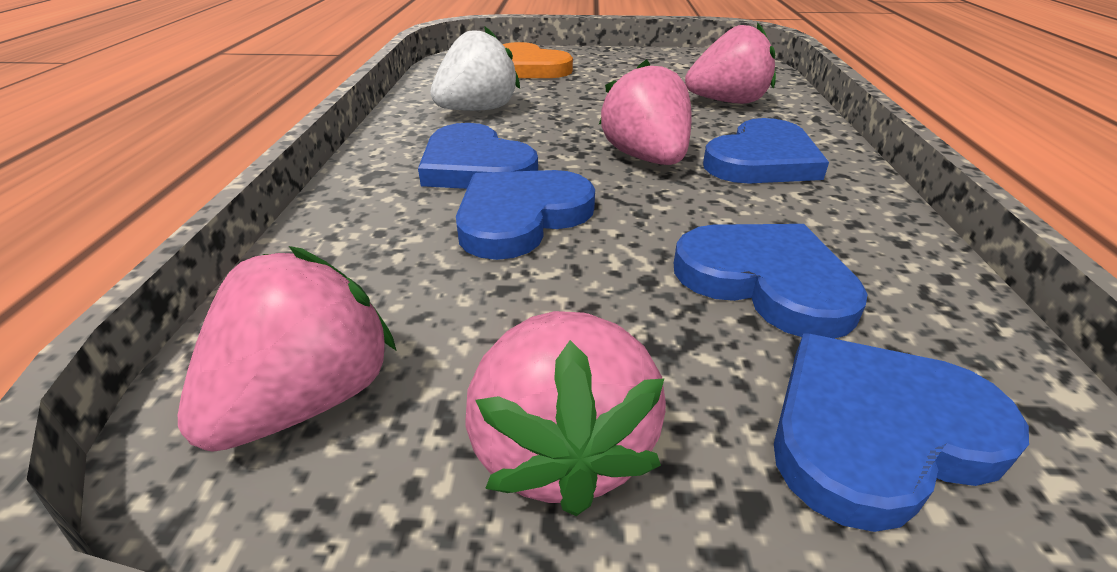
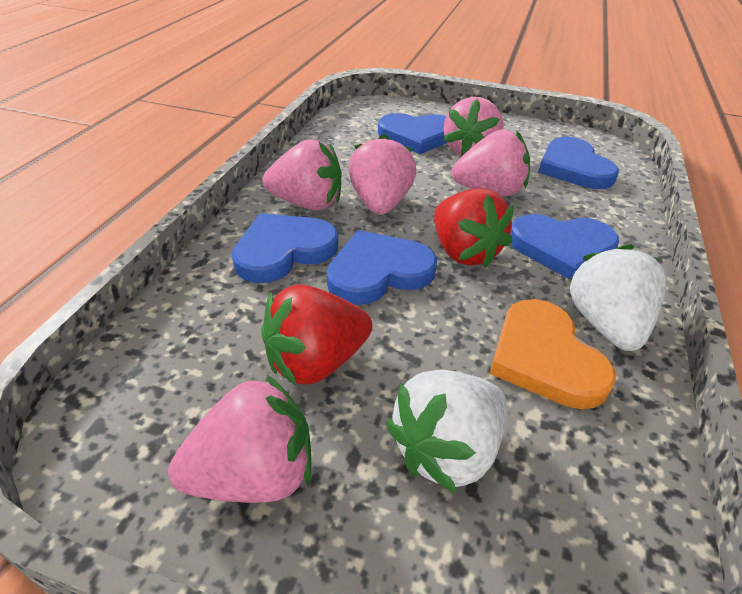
pink strawberry: [178,246,397,452] [465,311,666,516] [599,59,692,165] [685,22,776,104] = 4 -> [168,375,311,503] [262,139,342,210] [348,134,416,215] [443,97,503,156] [452,129,530,196] = 5
red strawberry: none = 0 -> [261,284,373,386] [434,188,514,268] = 2
white strawberry: [430,27,520,111] = 1 -> [386,370,507,493] [569,244,666,351] = 2

